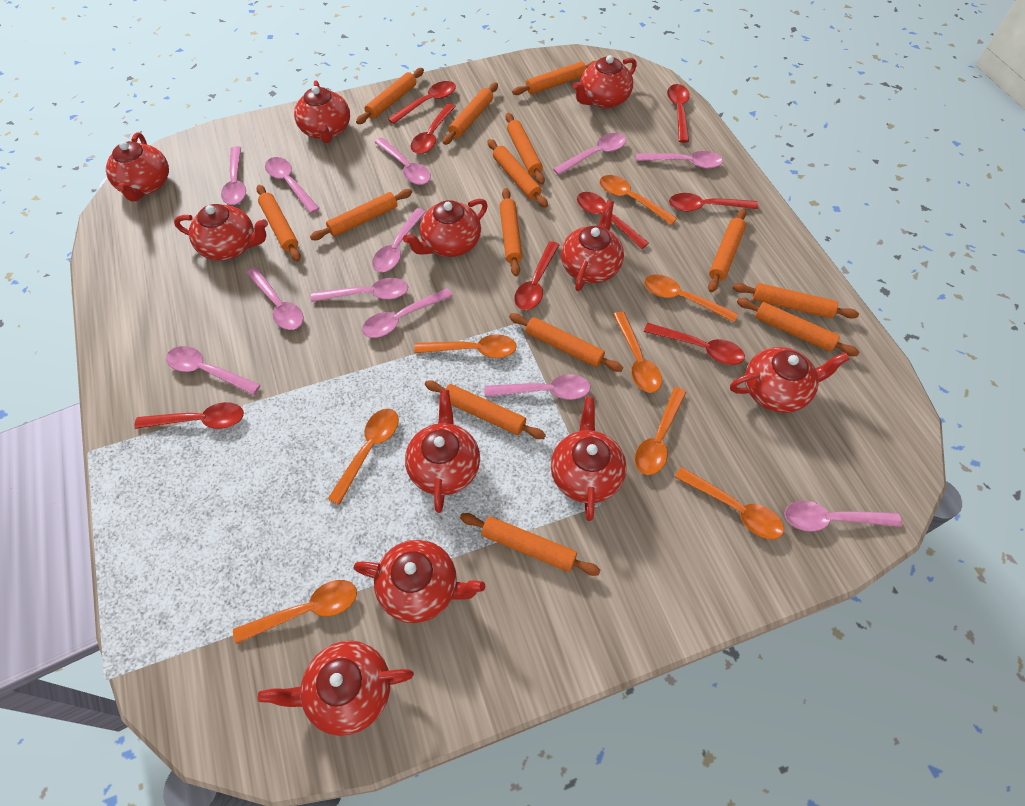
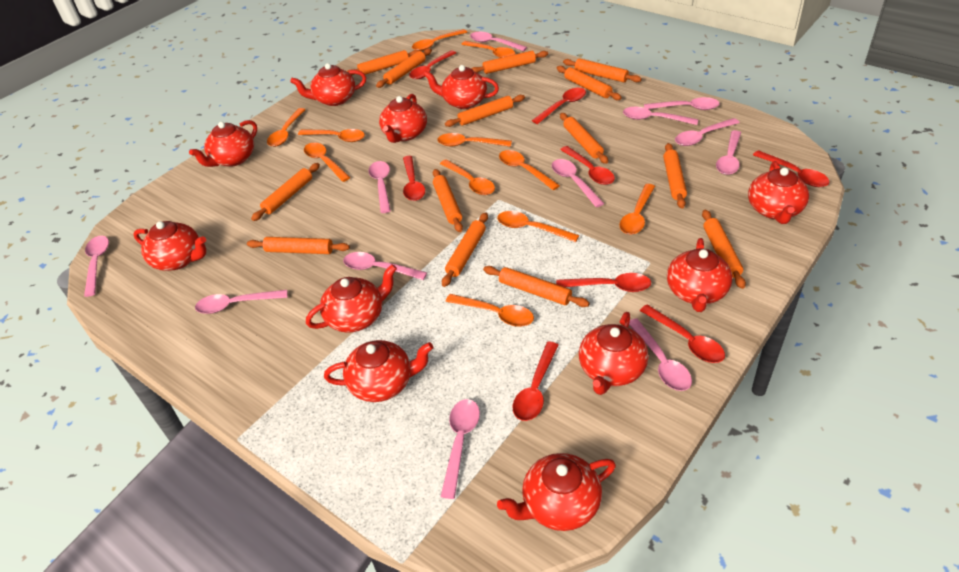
orange spoon: [233,580,357,644] [328,409,399,505] [414,334,517,358] [600,175,677,225] [613,311,662,393] [635,387,687,475] [644,274,738,322] [675,467,784,539] = 8 -> [267,108,306,147] [298,129,365,142] [304,143,350,182] [412,29,467,51] [437,133,512,147] [440,159,495,195] [445,294,534,327] [461,41,515,58] [497,211,579,242] [499,150,560,190] [619,184,655,235] = 11

